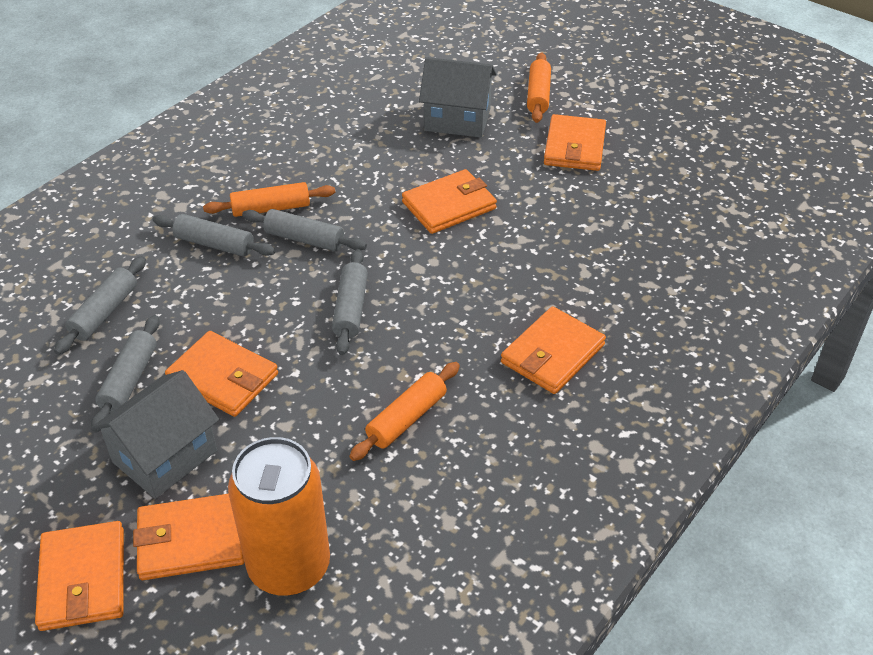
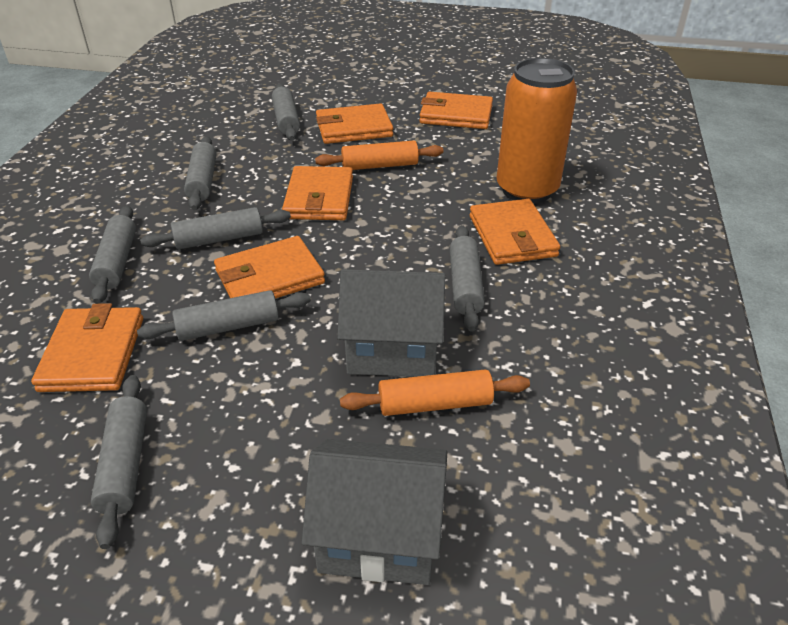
grey rolling pin: [54,256,146,355] [91,315,160,433] [152,214,275,256] [242,209,367,251] [332,249,368,355] = 5 -> [89,206,136,304] [91,375,147,549] [137,290,311,341] [140,207,291,249] [184,136,216,210] [272,84,300,140] [450,225,485,332] = 7
orange rolling pin: [203,182,336,217] [349,362,460,461] [527,53,551,123] = 3 -> [315,140,443,170] [340,369,530,416] = 2

